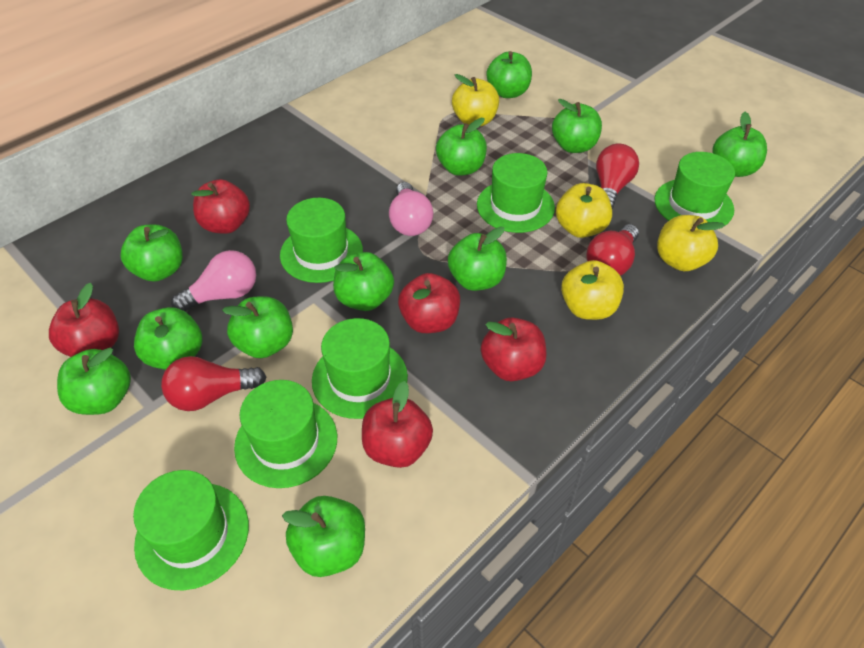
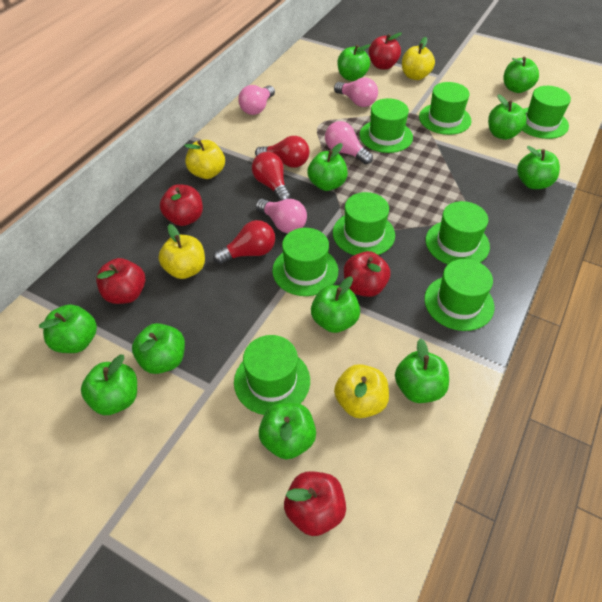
green hat: [133,470,249,590] [234,380,337,488] [280,198,363,283] [312,318,408,419] [477,153,555,233] [654,152,735,225] = 6 -> [234,335,310,415] [272,228,338,296] [333,192,395,255] [359,98,413,153] [419,82,472,135] [424,259,495,331] [426,201,490,264] [522,86,571,139] = 8
pink light bulb: [171,250,256,312] [389,182,433,236] = 2 -> [238,85,275,115] [256,199,307,233] [325,121,373,164] [334,77,378,107] = 4

